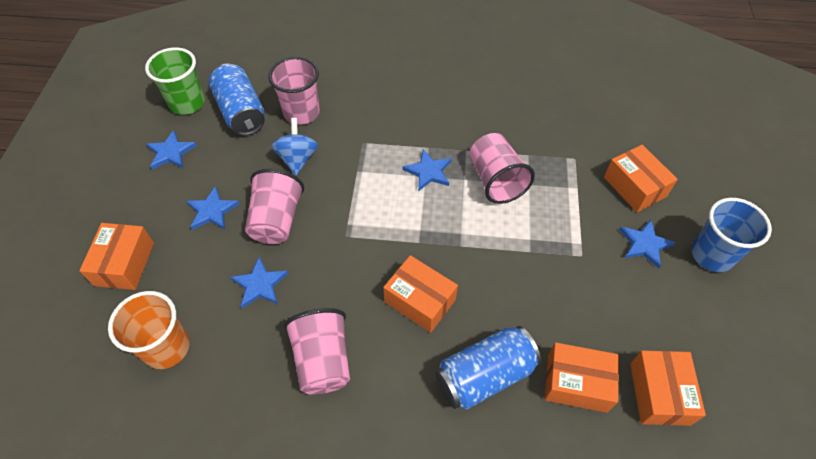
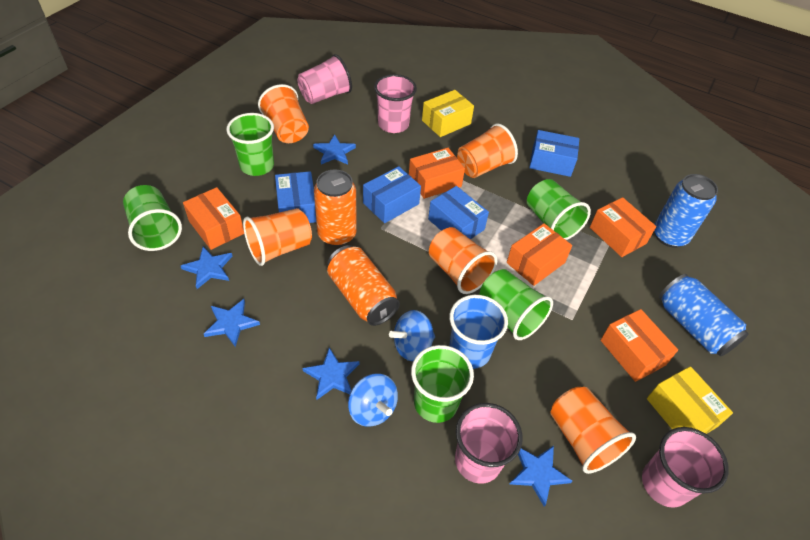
blue box: none = 0 -> [275,171,316,223] [363,166,421,223] [428,186,489,239] [529,130,579,177] = 4
blue spinning top: [271,118,318,176] = 1 -> [348,374,398,427] [389,310,435,361] = 2
green cup: [145,47,205,115] = 1 -> [123,185,182,251] [226,113,274,176] [411,345,474,423] [479,269,553,340] [527,179,591,240] = 5
orange can: none = 0 -> [314,169,357,246] [327,245,400,326] = 2
orange cup: [108,291,190,369] = 1 -> [243,208,312,266] [258,84,309,143] [429,227,497,294] [457,123,518,178] [550,387,636,474] = 5
yellow box: none = 0 -> [422,90,474,137] [647,366,733,434] = 2

